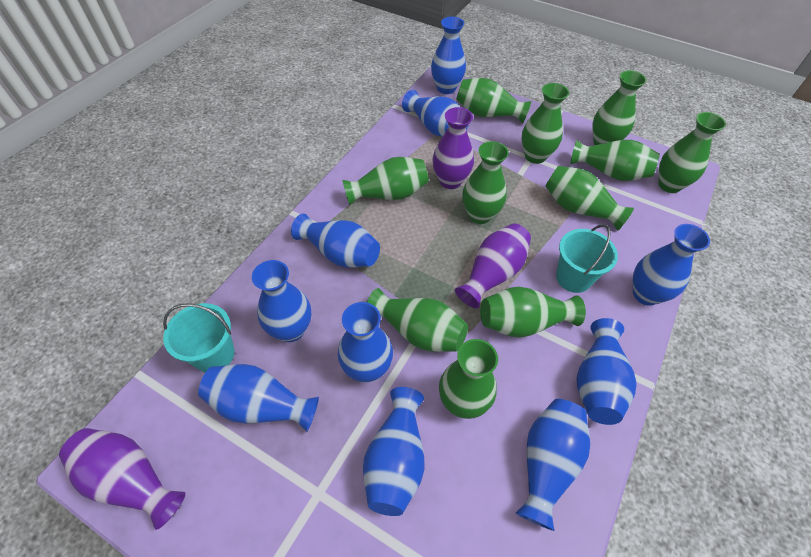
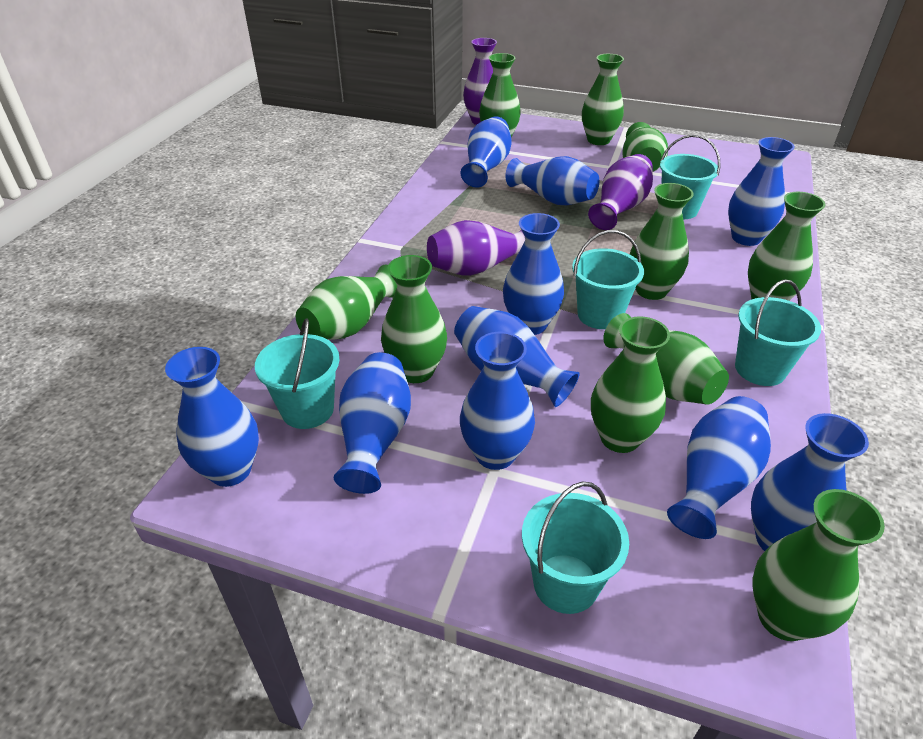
green vase: [342,157,429,205] [367,288,468,352] [439,339,498,419] [456,78,531,124] [462,141,509,224] [480,287,586,338] [521,83,569,164] [545,166,634,231] [571,140,660,181] [592,70,647,145] [658,112,726,193] = 11 -> [296,265,397,340] [381,255,447,383] [479,53,521,137] [582,54,624,145] [591,316,670,453] [603,313,729,404] [622,122,668,172] [630,183,694,300] [748,192,826,301] [753,489,885,641] = 10
turquoise bucket: [163,303,235,372] [556,224,618,293] = 2 -> [255,318,339,429] [522,481,629,614] [572,230,644,329] [660,135,720,220] [735,279,821,386] = 5

